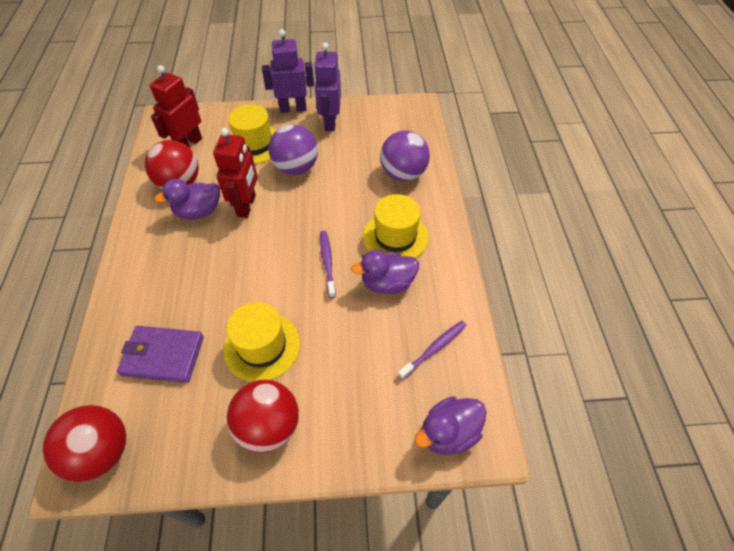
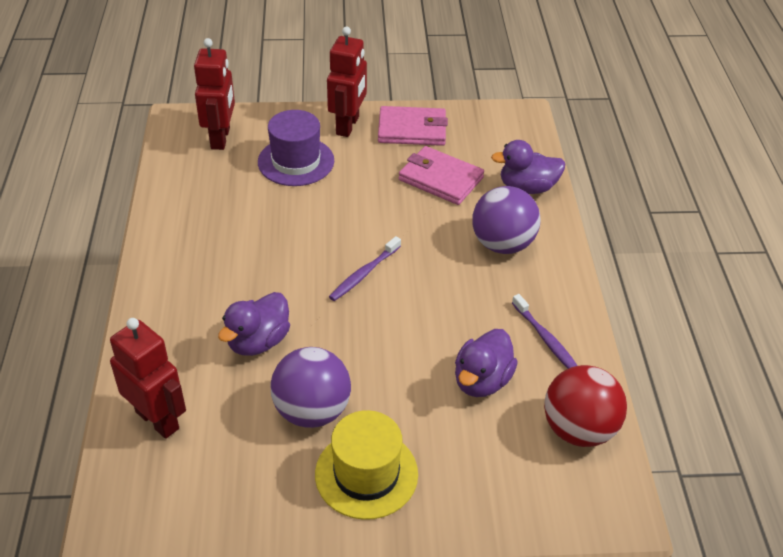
pink wallet: none = 0 -> [378,106,448,146] [399,146,484,205] = 2
purple hat: none = 0 -> [258,110,334,186] = 1
purple robot: [262,29,314,113] [314,42,341,131] = 2 -> none = 0
purple wallet: [117,326,204,383] = 1 -> none = 0
red ball: [43,405,126,482] [145,140,199,189] [227,380,299,453] = 3 -> [544,365,627,447] = 1
red robot: [150,65,202,149] [213,128,258,218] = 2 -> [110,318,186,439] [194,38,235,150] [327,27,367,137] = 3
yellow hat: [223,302,300,382] [228,104,276,164] [363,194,429,258] = 3 -> [315,410,418,520] = 1

